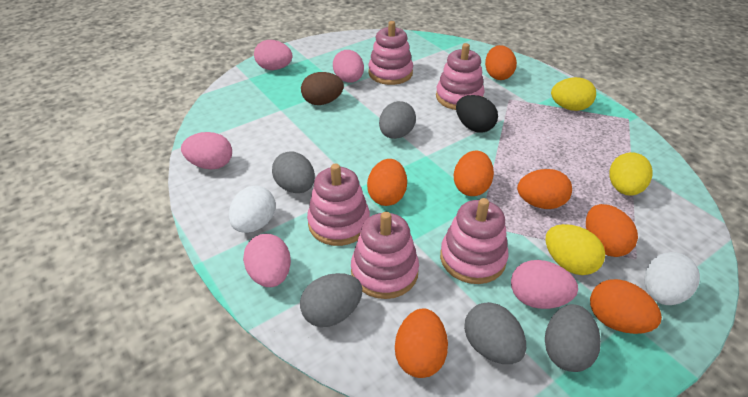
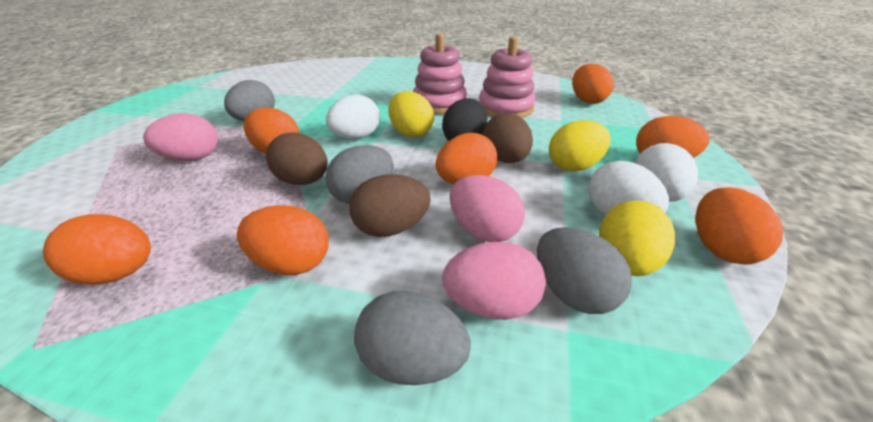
brown egg: [301,72,344,105] = 1 -> [266,132,328,185] [349,174,431,237] [483,113,533,163] = 3
grey egg: [272,152,315,193] [300,273,362,327] [379,101,416,139] [464,302,526,364] [545,304,601,372] = 5 -> [224,80,275,121] [325,145,394,204] [354,291,471,385] [537,227,632,314] = 4
pink egg: [181,132,232,169] [243,234,291,287] [254,40,293,70] [333,50,364,83] [511,260,578,309] = 5 -> [143,113,218,161] [442,242,546,320] [450,175,525,242] = 3
pink stacking toy: [307,163,370,246] [351,212,419,299] [368,21,413,85] [436,43,485,110] [440,198,509,284] = 5 -> [413,33,467,114] [479,36,535,118] = 2
white egg: [229,185,276,233] [644,252,700,305] = 2 -> [326,95,380,139] [588,161,669,215] [635,143,698,202] = 3

